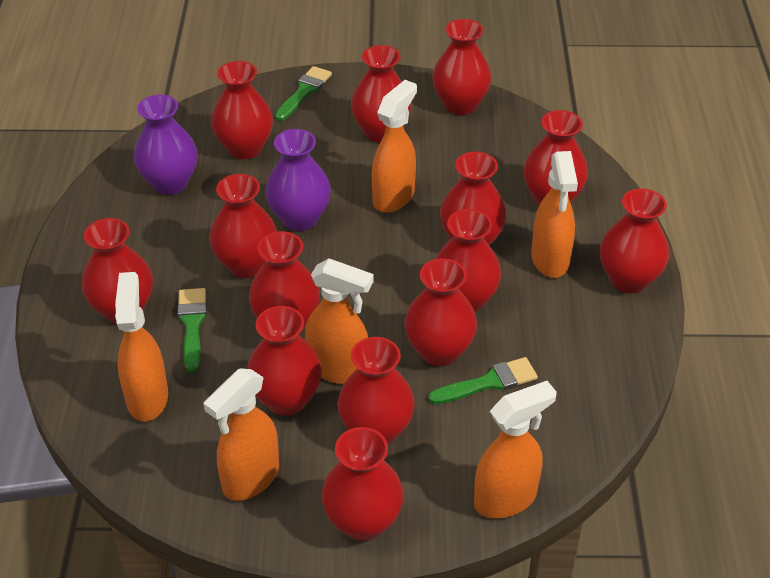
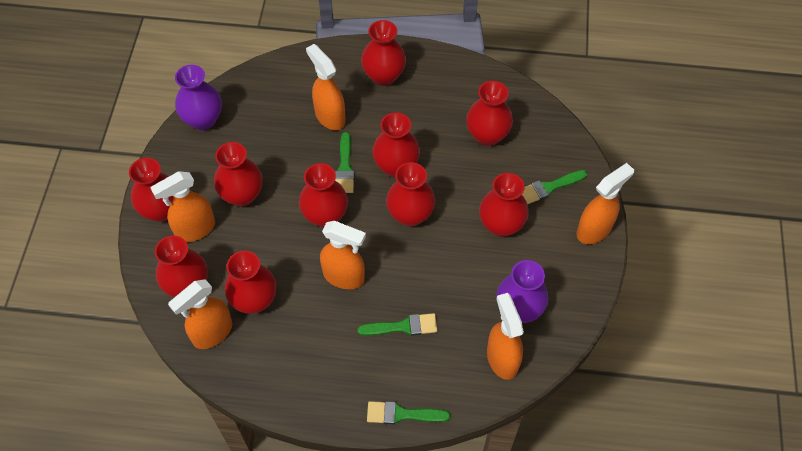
green brush: [177,288,207,372] [275,66,332,121] [428,357,538,404] = 3 -> [335,132,354,193] [358,313,437,336] [367,401,450,424] [522,170,587,204] = 4
red vase: [82,218,153,324] [210,174,277,278] [211,61,273,159] [247,306,322,416] [249,231,320,333] [321,427,404,541] [338,337,415,445] [351,45,411,143] [405,258,477,366] [432,19,492,115] [435,209,501,313] [440,152,507,246] [524,110,588,206] [600,189,669,293] = 14 -> [129,158,173,222] [155,235,208,297] [214,142,263,207] [225,251,276,314] [299,163,348,227] [361,20,406,86] [372,113,420,177] [386,162,435,227] [466,81,513,146] [479,173,529,237] = 10

